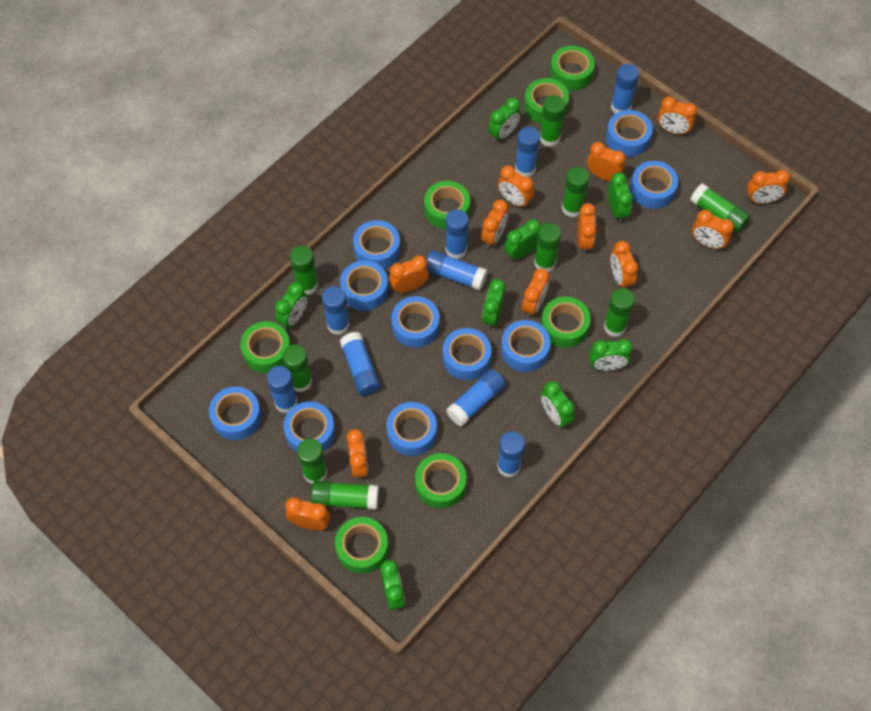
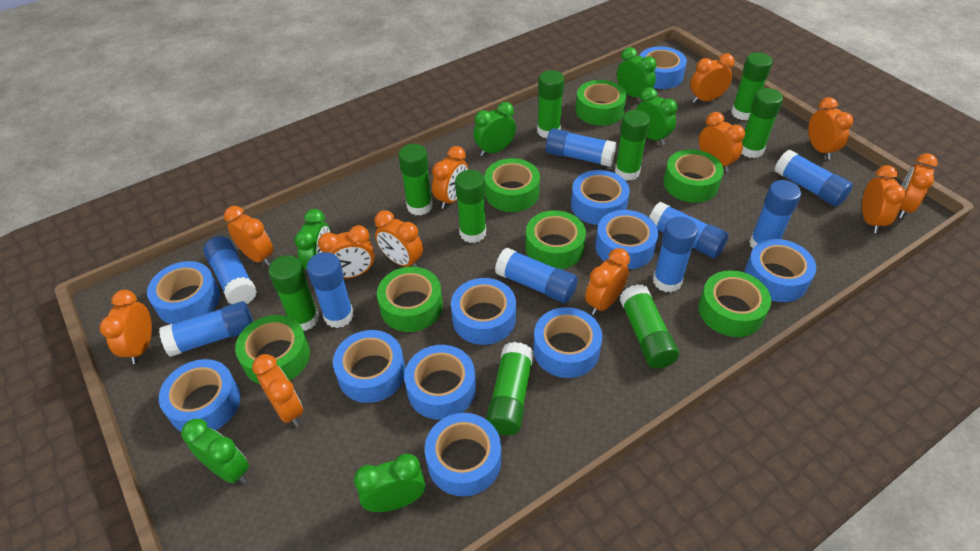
blue tape: [209,387,262,440] [283,402,335,452] [340,260,388,311] [353,220,400,269] [387,402,437,456] [391,296,440,348] [443,328,491,380] [501,320,551,372] [606,110,653,157] [630,161,678,209] = 10 -> [147,261,220,324] [159,359,241,432] [333,330,405,403] [404,345,476,420] [425,413,501,496] [451,278,516,345] [533,307,602,378] [571,170,630,225] [595,210,658,269] [640,46,687,89] [744,239,816,302] = 11
green clock: [275,282,308,330] [380,560,405,610] [482,279,505,329] [488,98,521,142] [504,219,541,261] [541,381,575,429] [589,339,633,371] [608,172,633,223] = 8 -> [181,419,249,484] [294,209,330,270] [354,454,425,512] [473,102,516,156] [617,47,656,101] [636,87,677,145] = 6

